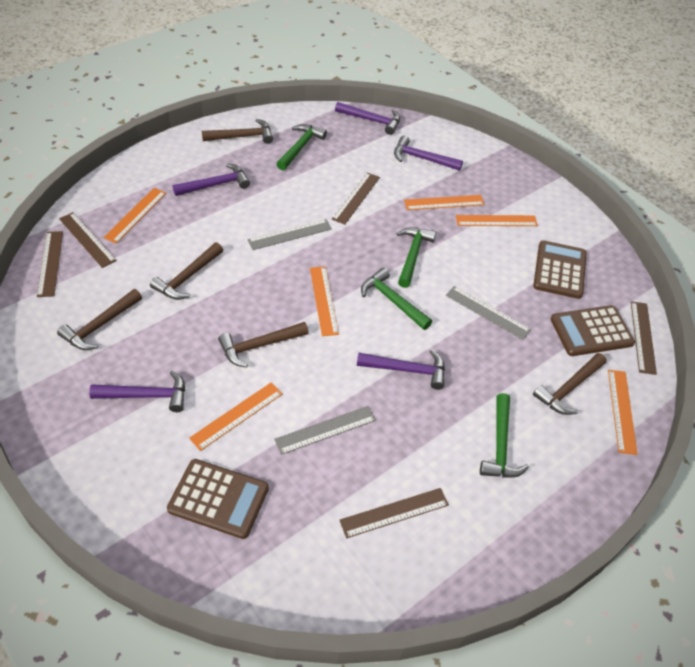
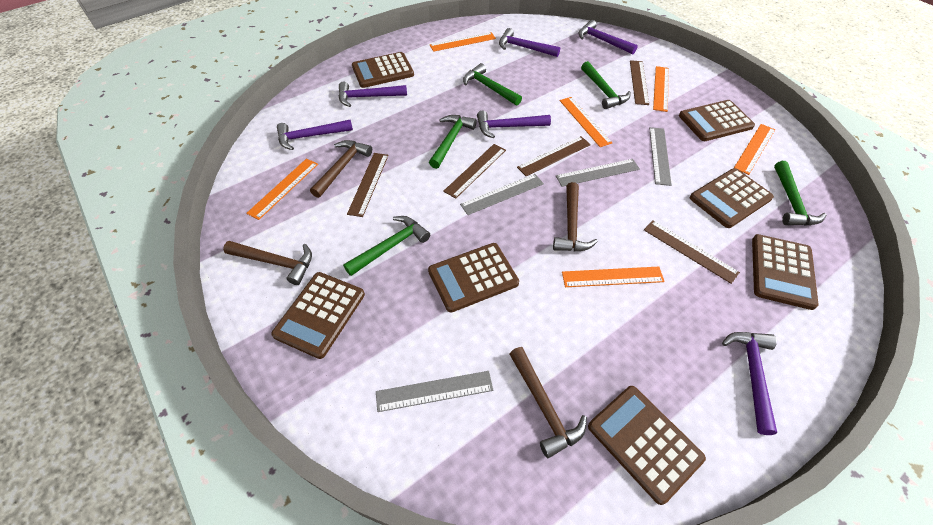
brown calculator: [167,459,269,539] [533,240,587,299] [551,305,635,356] = 3 -> [271,272,365,359] [352,52,414,88] [428,243,519,313] [588,386,706,505] [679,100,755,141] [690,168,774,228] [752,234,819,310] = 7
brown hammer: [57,289,142,350] [150,242,223,300] [202,119,273,144] [218,322,309,368] [533,353,607,415] = 5 -> [223,241,312,285] [310,140,372,198] [509,347,587,458] [553,182,598,251] = 4
green hammer: [277,124,327,170] [361,267,432,330] [396,227,436,288] [480,393,529,478] = 4 -> [343,216,430,276] [429,115,477,169] [463,63,522,105] [581,61,631,109] [774,161,826,226] = 5
grey ruler: [248,219,332,250] [274,406,376,455] [446,286,531,340] = 3 -> [376,371,493,412] [460,174,544,215] [556,159,640,187] [649,127,672,186] = 4
purple hammer: [89,371,185,412] [173,163,250,196] [335,102,400,135] [357,350,445,390] [394,136,463,171] = 5 -> [277,119,353,150] [339,82,407,107] [477,111,551,138] [499,28,560,57] [579,20,638,54] [722,332,777,435] = 6

